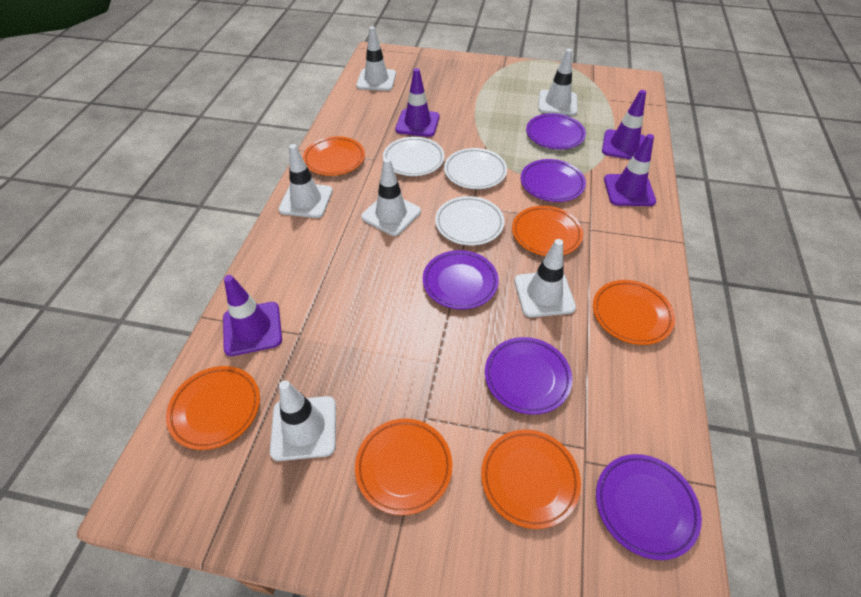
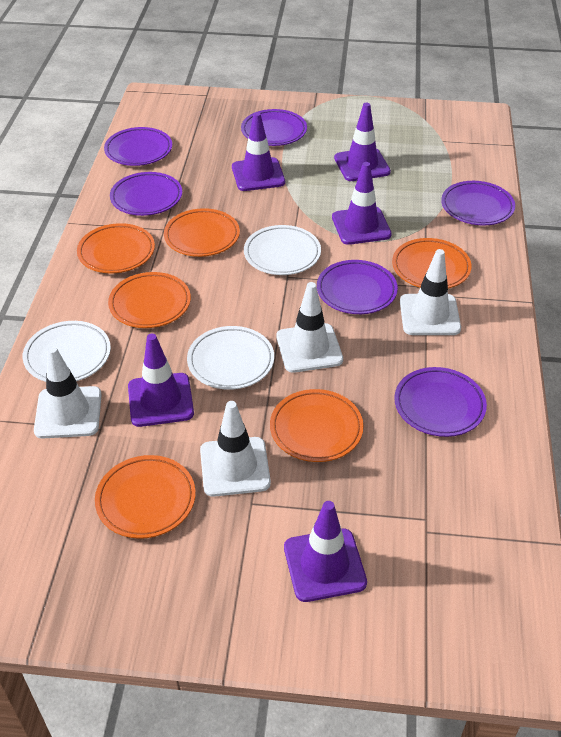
purple plate: [423,250,499,309] [485,337,572,415] [521,159,586,202] [526,113,586,149] [596,454,702,560] = 5 -> [104,127,172,166] [110,172,182,216] [241,109,307,146] [317,260,398,314] [394,367,487,437] [441,181,515,226] = 6
purple traffic cone: [223,275,282,356] [395,68,439,137] [602,90,646,160] [604,134,656,206] = 4 -> [128,334,194,427] [232,112,285,191] [284,501,367,602] [332,162,392,245] [334,103,391,181] = 5
white traffic cone: [270,380,336,461] [279,144,333,218] [356,27,396,91] [361,158,421,236] [514,239,576,317] [538,49,577,115] = 6 -> [34,346,102,439] [200,401,271,497] [277,282,343,373] [400,249,461,335] = 4

